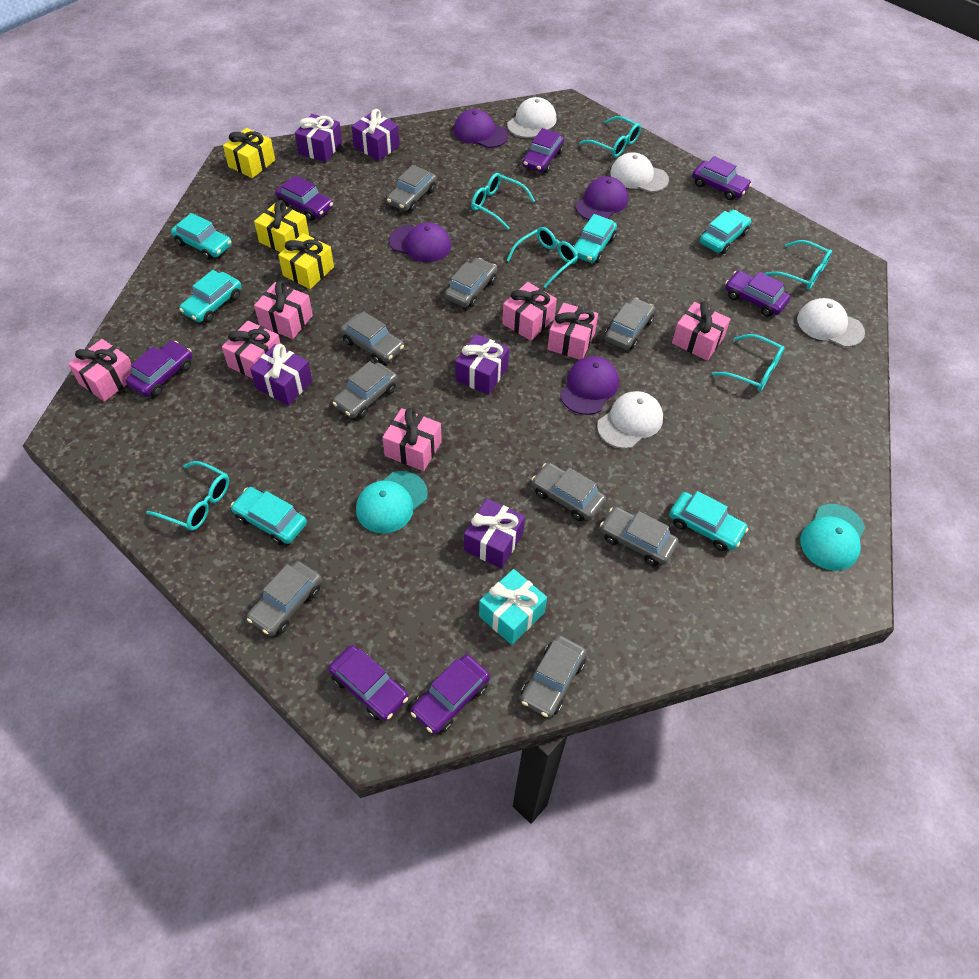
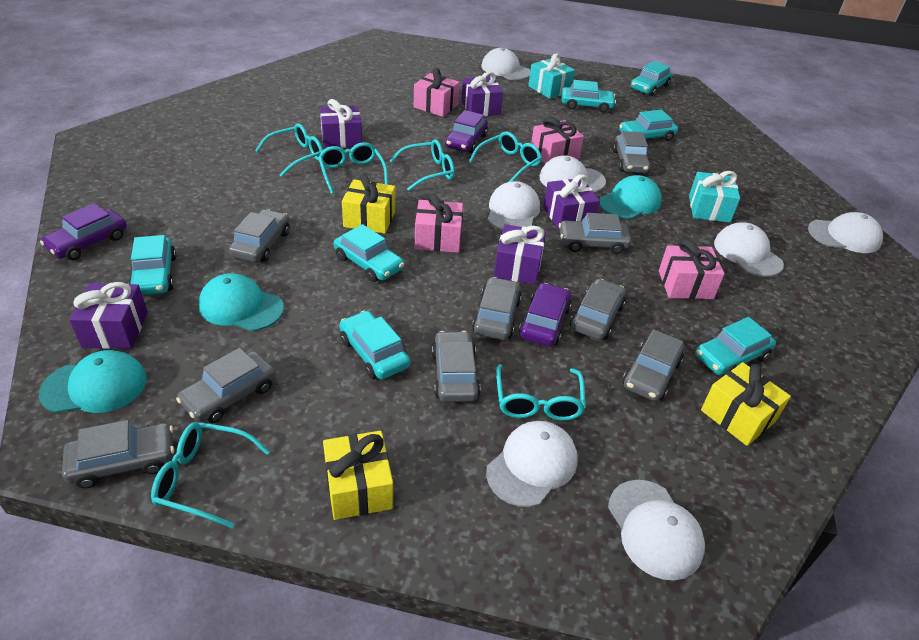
pink gift: [68,339,131,402] [222,320,281,379] [254,280,313,339] [382,408,442,471] [502,282,557,341] [547,303,598,360] [672,301,730,360] = 7 -> [414,68,460,117] [415,193,463,253] [531,117,584,164] [659,239,725,299] = 4
purple cap: [389,223,451,262] [454,109,509,148] [560,356,619,415] [575,177,628,220] = 4 -> none = 0
purple car: [125,341,192,397] [275,175,333,221] [328,645,408,721] [411,654,490,734] [522,128,564,173] [692,156,752,200] [725,271,790,317] = 7 -> [40,203,127,261] [445,110,488,153] [519,283,571,346] = 3
turquoise cap: [356,471,428,534] [800,504,865,571] = 2 -> [39,350,146,413] [199,273,284,331] [599,175,662,219] = 3
turquoise car: [171,213,232,260] [179,270,241,323] [231,487,307,545] [573,214,617,263] [669,491,748,551] [700,210,751,254] = 6 -> [128,235,176,295] [333,224,404,282] [339,311,410,380] [561,80,616,113] [619,110,678,141] [630,61,672,96] [695,317,776,376] = 7
turquoise gift: [479,569,547,645] = 1 -> [528,53,575,99] [689,171,740,223] = 2
white cap: [507,97,557,138] [597,391,663,449] [610,152,669,193] [797,298,865,347] = 4 -> [481,48,530,80] [486,421,578,507] [488,181,540,230] [539,155,606,192] [608,480,705,580] [714,222,784,277] [808,212,883,253] = 7

